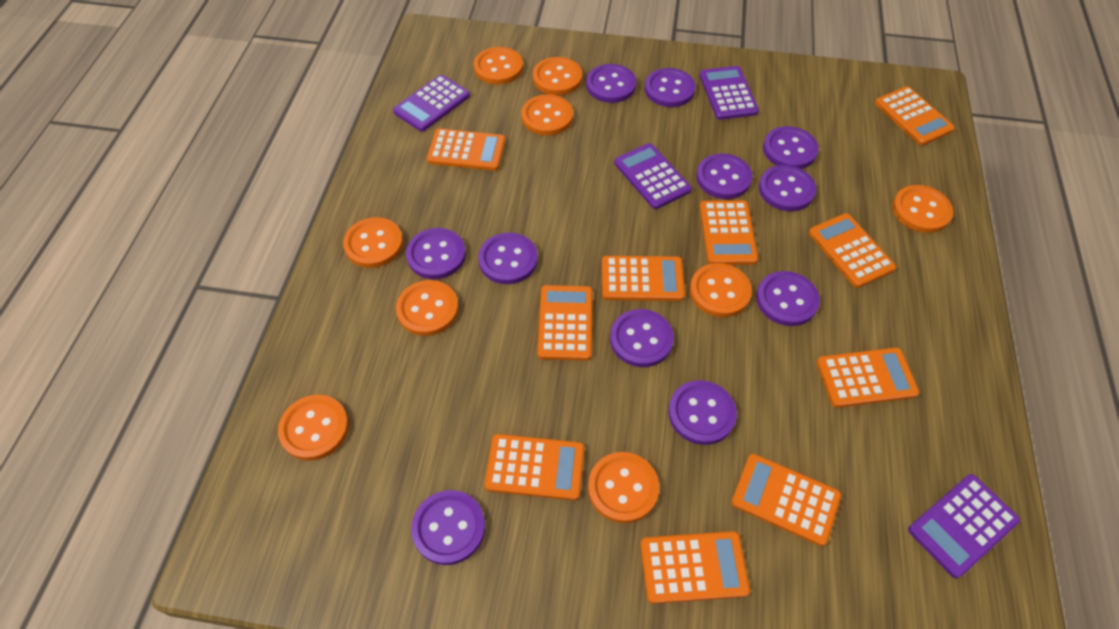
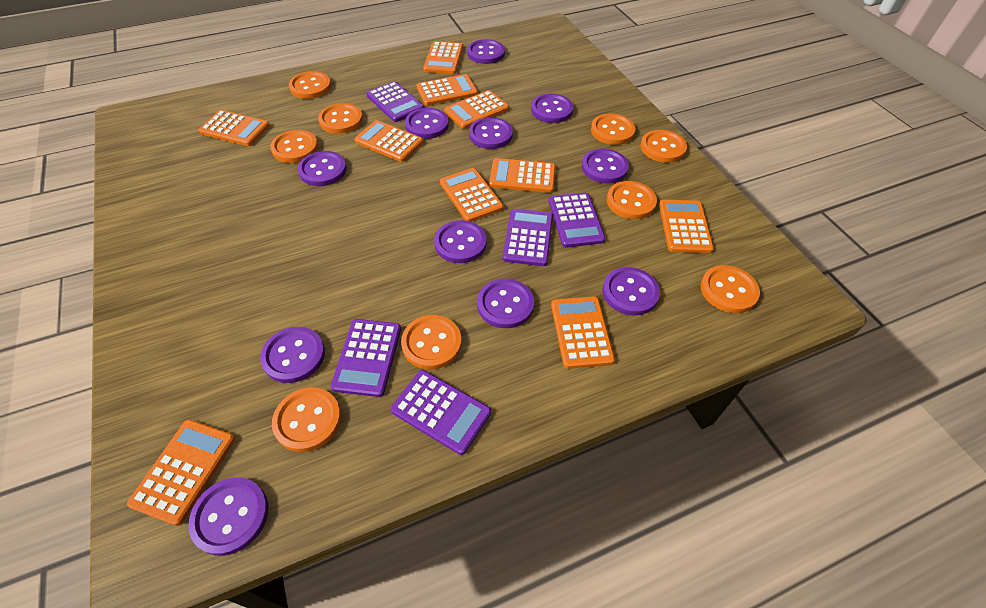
purple calculator: [393,75,470,132] [614,143,692,209] [699,66,759,120] [908,474,1020,578] = 4 -> [331,319,401,397] [366,81,424,122] [391,370,491,455] [503,208,553,266] [549,193,606,248] = 5

